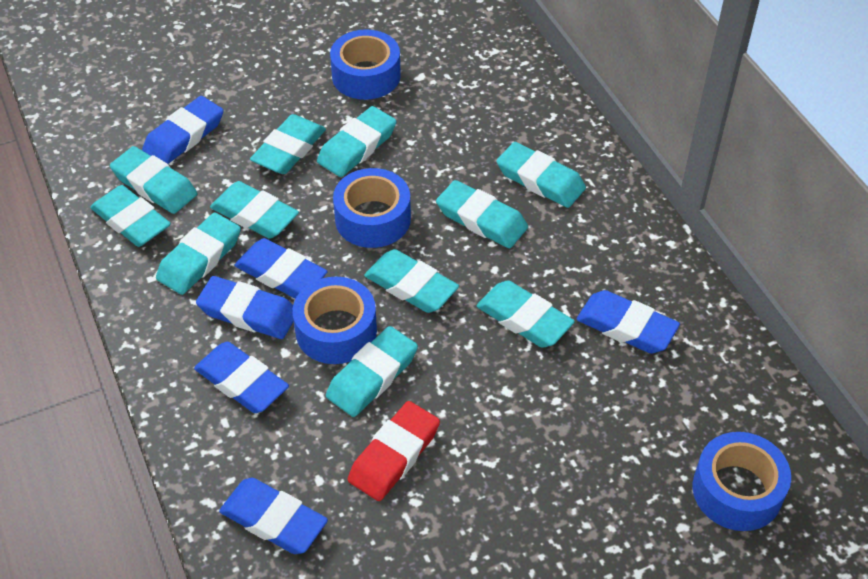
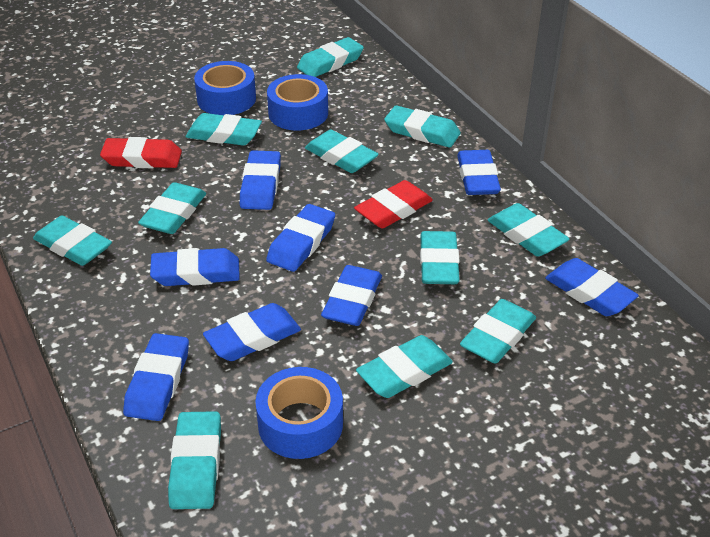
blue eraser: [142,96,223,164] [194,342,289,413] [196,276,294,339] [219,478,328,554] [235,238,328,299] [577,290,680,353] = 6 -> [123,333,189,421] [150,248,240,286] [203,303,301,361] [240,150,281,210] [266,204,335,272] [321,265,382,326] [457,150,501,195] [545,258,639,316] = 8
blue tape: [293,276,377,364] [330,29,401,100] [333,168,411,248] [693,432,791,531] = 4 -> [194,61,256,115] [255,367,343,459] [267,74,328,130] = 3
red eraser: [348,401,440,501] = 1 -> [100,137,182,168] [354,180,433,229] = 2

